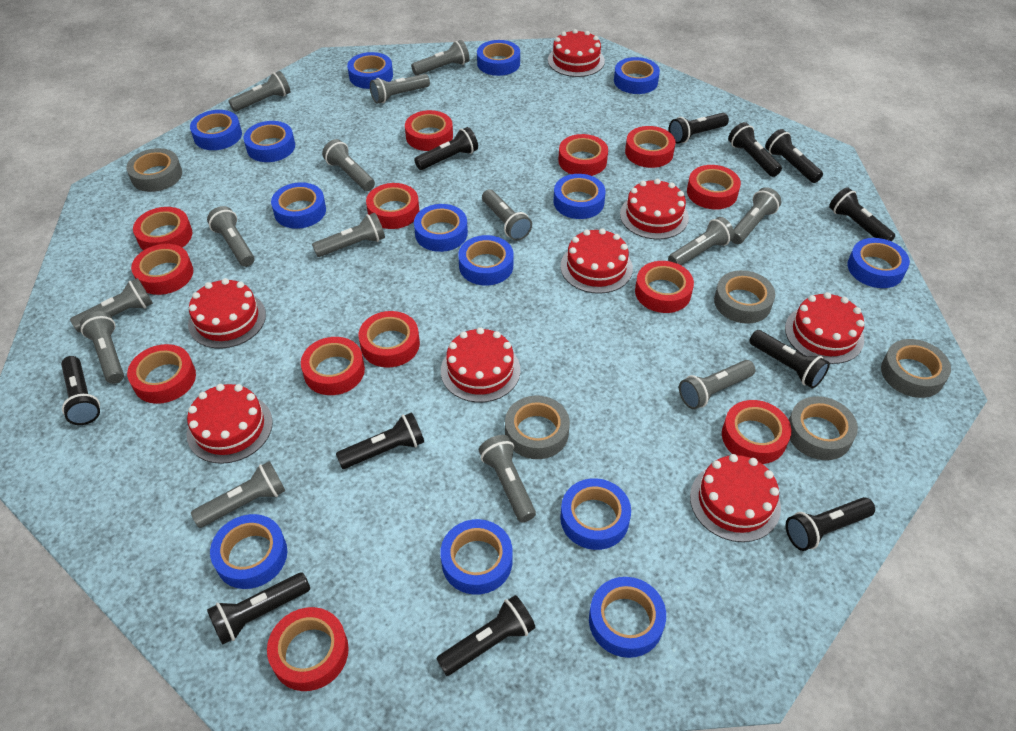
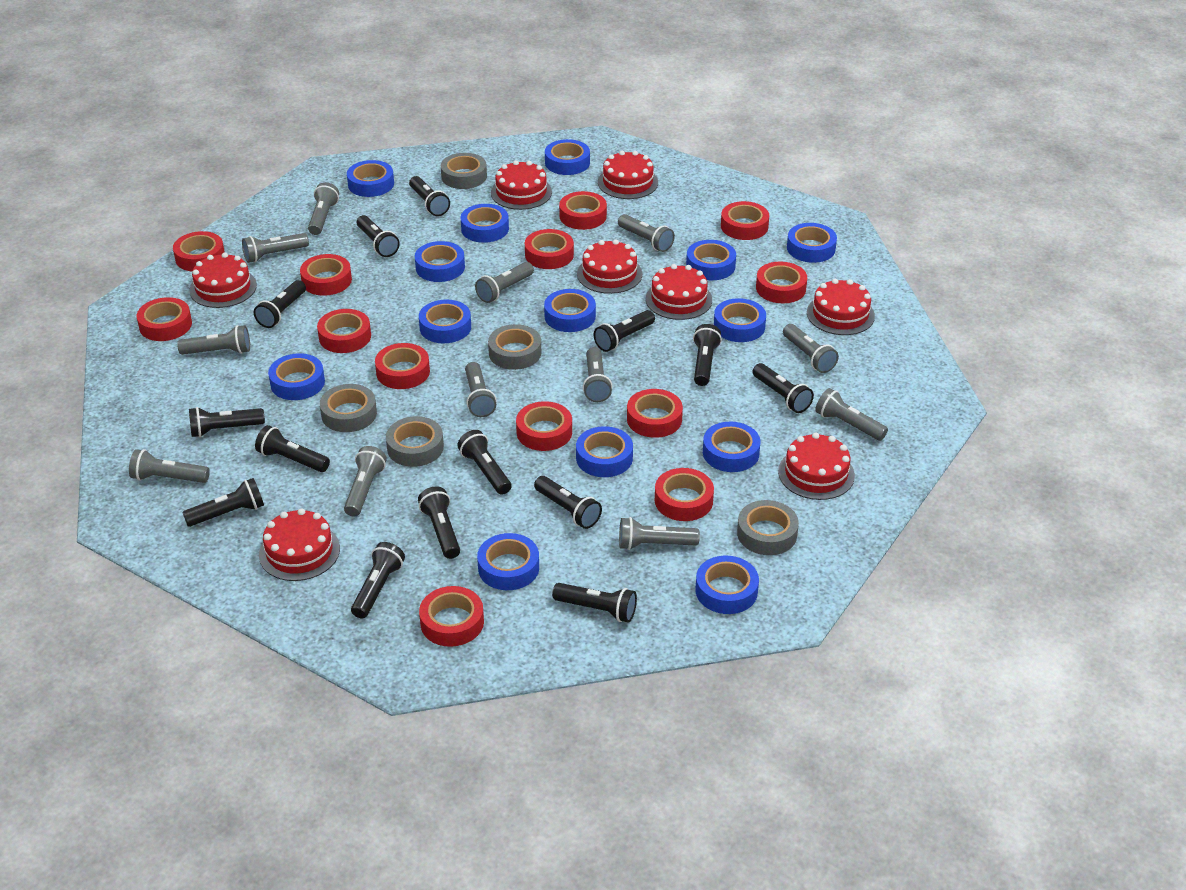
black flashlight: [61,356,100,425] [207,573,310,645] [336,412,424,469] [414,127,478,170] [436,595,536,676] [669,113,729,144] [728,122,782,177] [749,330,830,389] [765,129,823,183] [786,497,875,551] [829,187,895,242] = 11 -> [182,478,264,527] [189,407,265,437] [254,280,306,328] [255,425,330,472] [351,542,405,618] [357,215,400,257] [409,176,450,216] [418,487,460,559] [457,430,512,495] [534,476,602,529] [552,583,637,622] [594,310,655,352] [693,324,722,386] [753,363,814,413] = 14
grey flashlight: [70,278,153,332] [80,311,124,384] [191,461,285,528] [207,206,255,267] [229,71,290,112] [312,213,385,257] [322,139,375,191] [370,74,430,104] [411,40,470,75] [479,435,536,522] [482,190,532,241] [668,217,735,266] [679,360,755,409] [731,187,782,244] = 14 -> [129,449,210,483] [177,325,250,355] [242,233,309,263] [308,182,339,235] [344,446,387,517] [465,362,496,417] [475,262,534,303] [583,347,612,402] [618,214,675,252] [619,517,700,550] [783,324,839,373] [815,388,888,441] = 12

